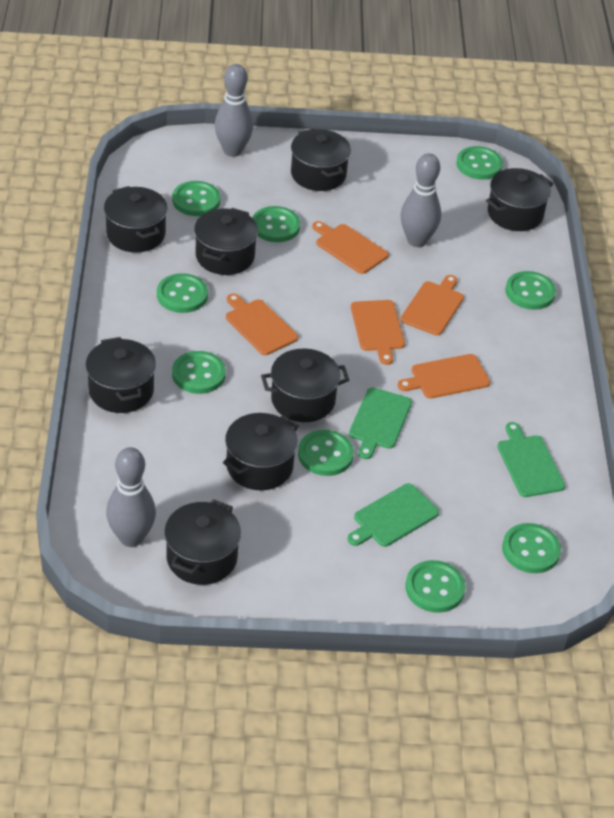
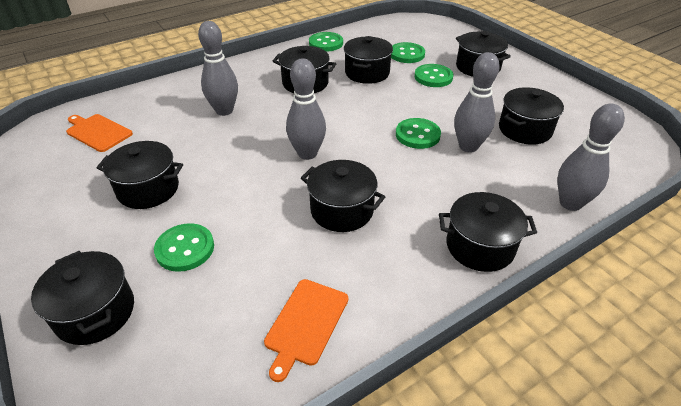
green button: [157,273,208,313] [172,181,221,216] [172,351,226,394] [252,206,300,242] [298,430,354,476] [405,560,466,613] [456,146,503,180] [502,523,561,573] [505,271,556,310] = 9 -> [154,223,214,272] [309,32,343,52] [391,42,425,63] [396,118,441,149] [415,64,453,87] = 5
green cutting board: [347,483,439,547] [349,387,412,459] [497,422,565,497] = 3 -> none = 0
grey bowling pin: [106,447,156,547] [215,64,253,157] [401,153,441,247] = 3 -> [198,21,238,116] [286,58,326,160] [454,52,500,152] [558,104,625,211] = 4
orange cutting board: [226,294,298,355] [312,221,389,274] [351,300,405,365] [397,354,490,399] [400,275,464,336] = 5 -> [66,114,133,152] [264,279,348,382] = 2

